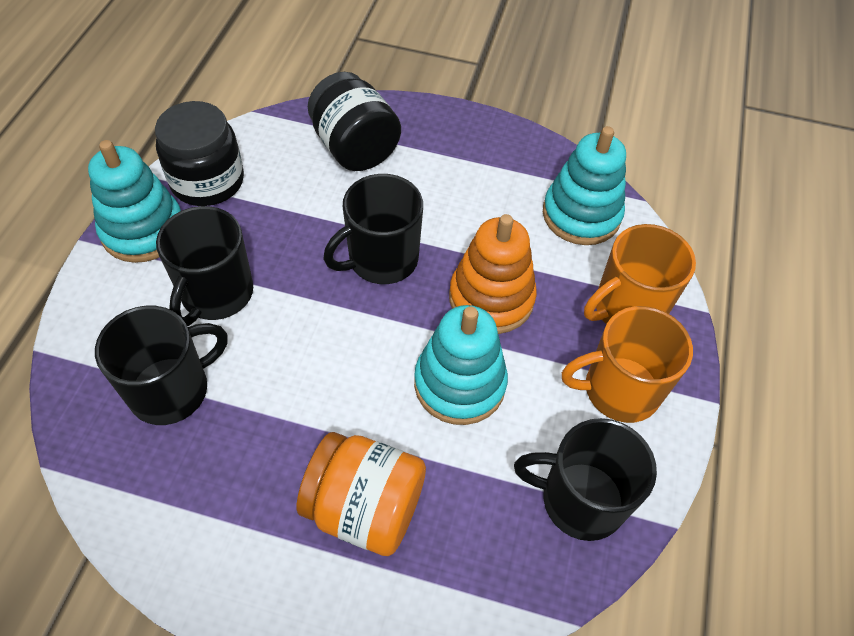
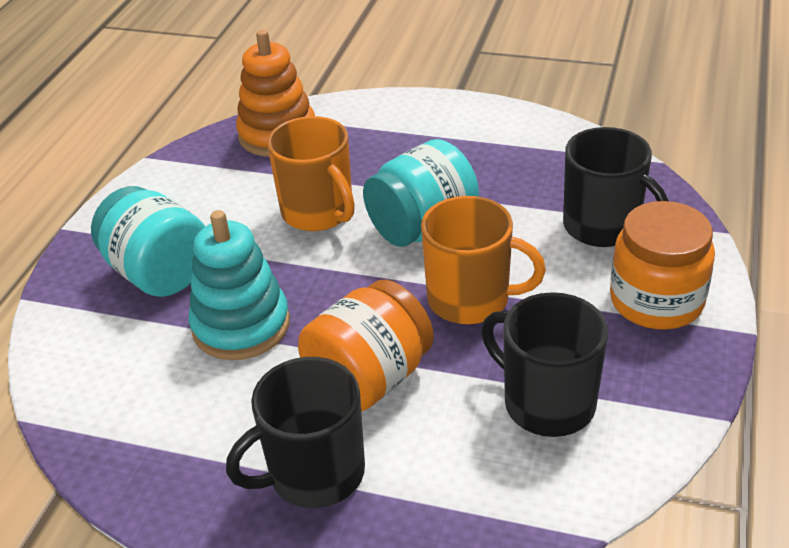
black jar: [155,101,244,206] [308,72,401,171] = 2 -> none = 0
black mug: [95,306,228,425] [156,206,253,326] [323,174,423,284] [514,418,657,541] = 4 -> [226,357,365,508] [482,292,608,437] [563,127,669,247] = 3
orange jar: [297,432,426,556] = 1 -> [298,280,434,412] [610,201,715,329] = 2
turquoise jar: none = 0 -> [91,186,205,297] [363,139,479,247] = 2
turquoise stacking toy: [88,140,181,263] [414,305,508,425] [543,126,626,245] = 3 -> [189,210,290,360] = 1

